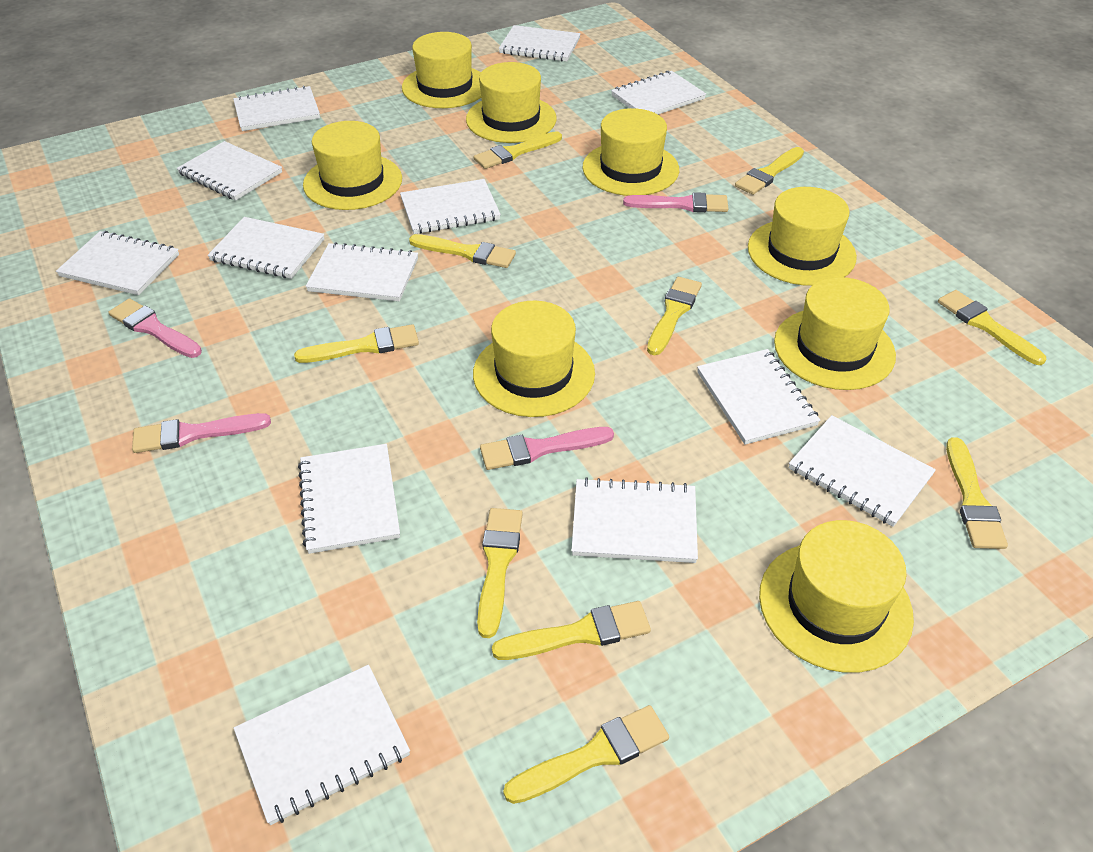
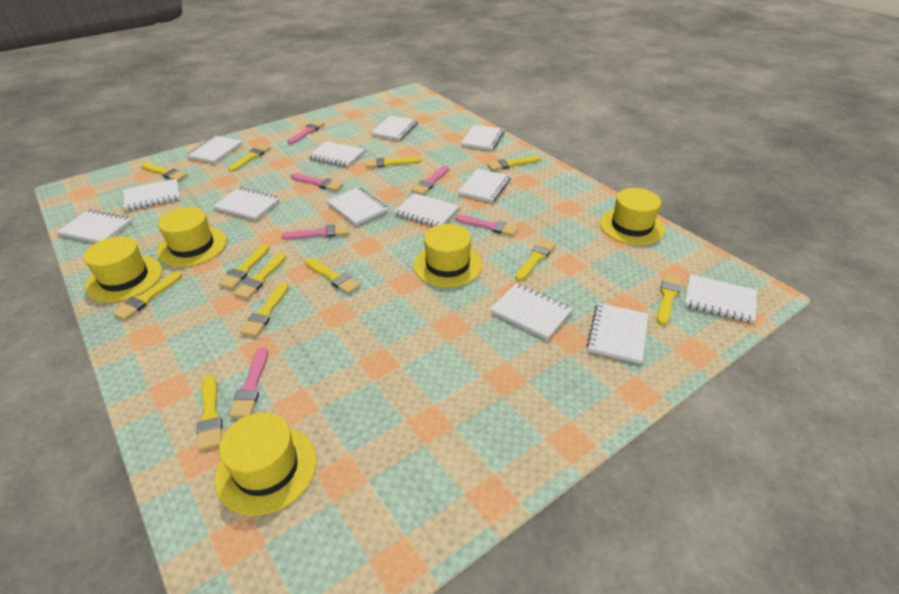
pink brush: [108,298,202,358] [132,413,271,453] [480,427,614,470] [623,192,728,212] = 4 -> [229,347,268,418] [282,224,349,239] [287,120,325,144] [291,173,343,191] [411,166,449,195] [455,215,518,236] = 6
yellow brush: [294,324,419,363] [409,234,516,268] [474,131,562,169] [477,508,523,638] [492,601,651,660] [503,705,669,804] [647,277,702,355] [735,147,804,195] [938,290,1046,365] [946,437,1008,549] = 10 -> [112,272,182,320] [141,163,187,181] [197,374,222,451] [218,244,270,289] [228,144,271,172] [233,253,286,299] [240,283,289,337] [305,258,360,294] [365,157,421,168] [487,156,541,171] [515,239,556,281] [657,273,682,325] = 12
yellow hat: [303,121,402,210] [402,32,481,108] [466,62,556,143] [473,301,595,417] [582,108,679,196] [748,187,857,286] [759,520,914,673] [774,277,896,390] = 8 -> [84,236,162,302] [157,207,227,267] [215,413,317,516] [413,224,482,288] [600,188,665,245] = 5

